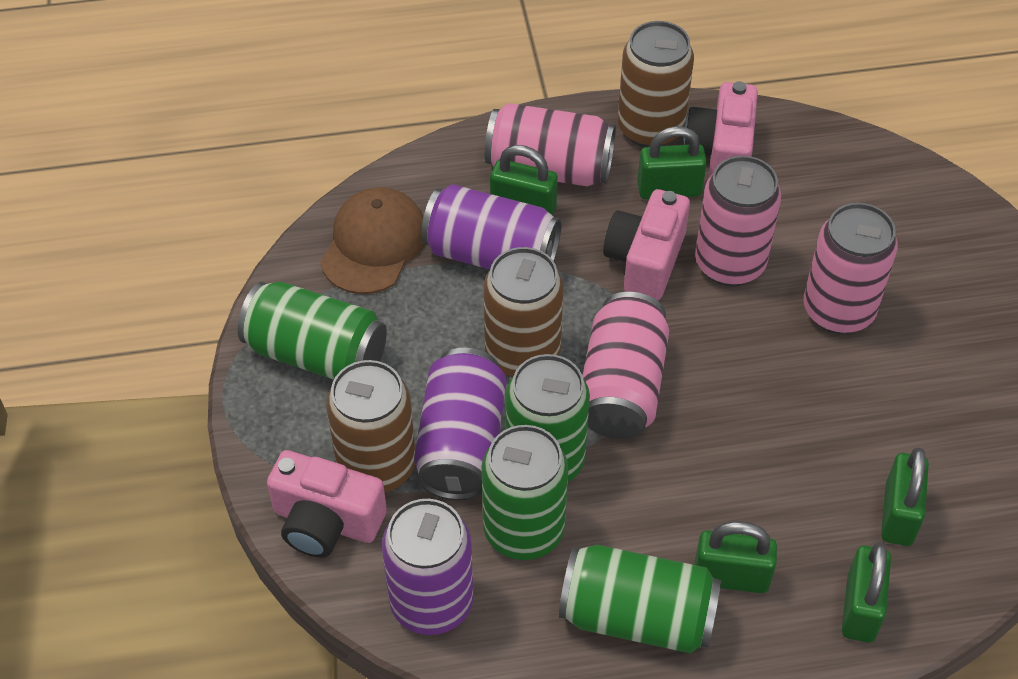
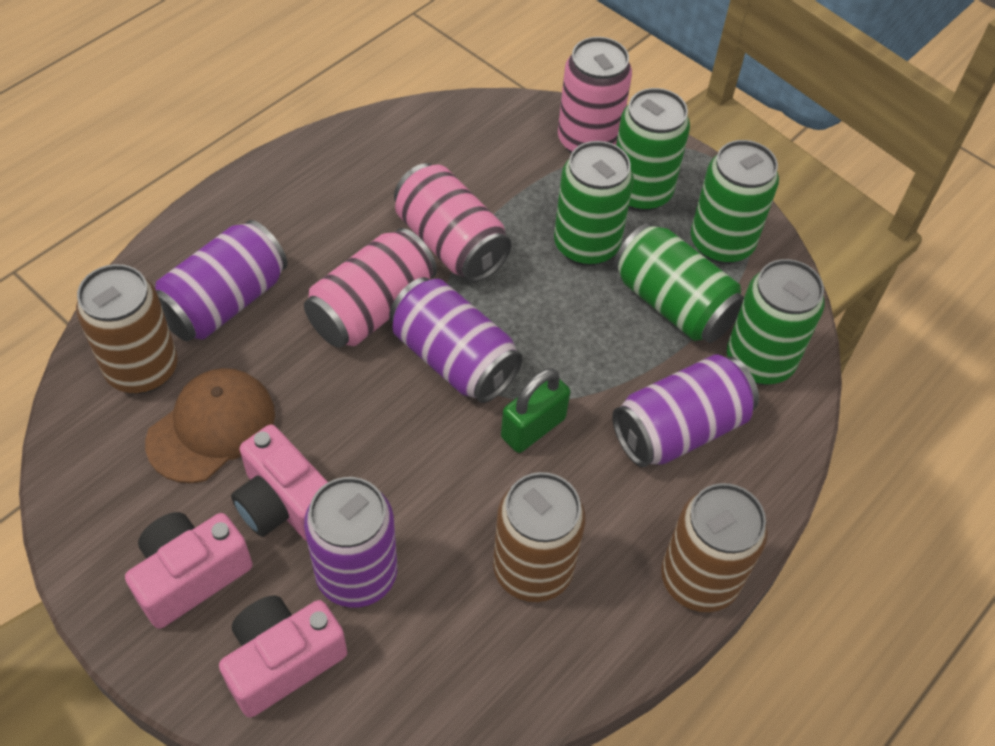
green can: [238,282,387,380] [482,425,568,560] [506,354,590,482] [559,545,721,653] = 4 -> [554,141,634,266] [613,223,744,343] [616,88,690,212] [691,140,779,264] [727,259,825,385] = 5
green padlock: [490,145,558,216] [637,126,707,199] [694,521,777,593] [842,542,891,643] [881,448,929,546] = 5 -> [501,368,570,453] = 1
pink can: [485,103,616,186] [582,292,669,439] [695,156,781,286] [804,203,898,334] = 4 -> [304,228,437,348] [394,163,512,282] [558,37,632,153] = 3
purple can: [382,499,474,635] [414,348,506,500] [421,184,562,269] = 3 -> [155,220,287,341] [304,477,397,608] [389,277,523,403] [612,354,759,467] = 4

